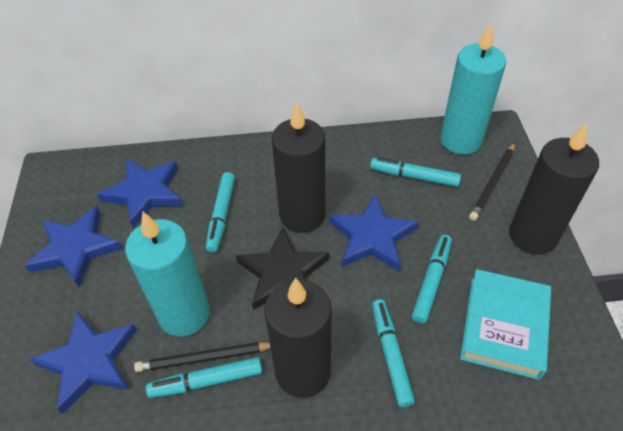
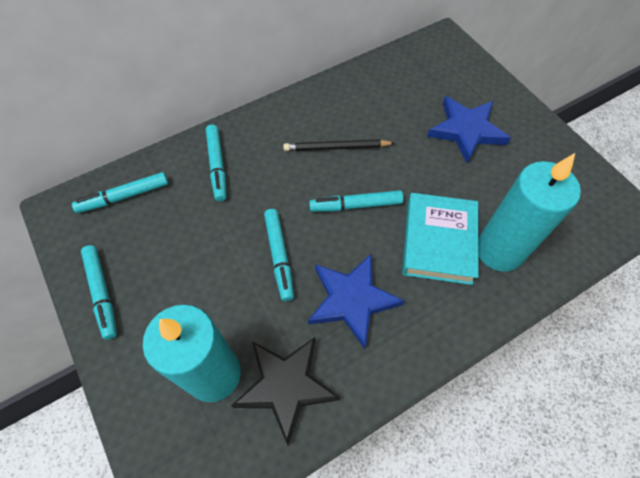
black candle: [264,278,332,398] [272,102,325,233] [509,123,599,254] = 3 -> none = 0
black pencil: [134,342,271,372] [469,143,515,221] = 2 -> [283,139,394,151] = 1
blue star: [25,206,123,287] [29,311,137,414] [97,158,183,228] [329,194,419,271] = 4 -> [308,253,404,349] [427,96,511,163] = 2

